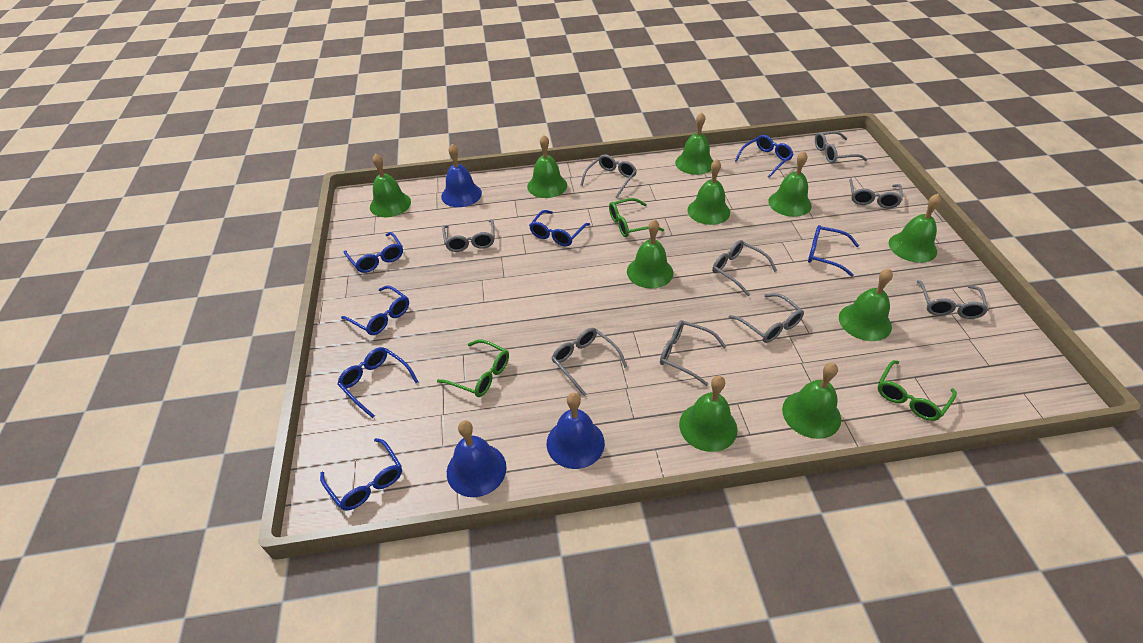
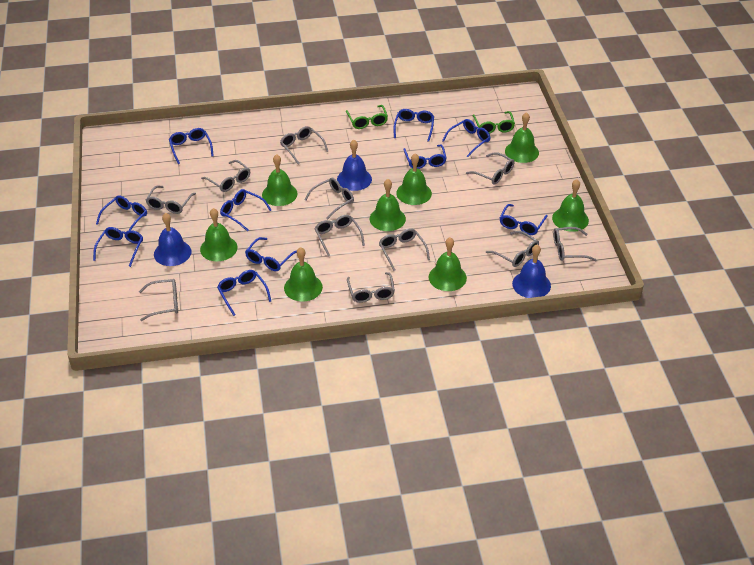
blue glasses: [320,438,402,511] [337,347,419,418] [341,286,409,335] [344,232,403,273] [529,210,590,246] [735,135,794,178] [808,225,859,277] = 7 -> [93,227,143,267] [96,195,147,231] [169,128,214,164] [217,270,271,316] [220,189,271,232] [245,237,297,271] [393,109,434,142] [403,145,446,169] [442,119,491,157] [500,204,547,235] = 10
green bell: [370,154,411,217] [527,135,567,198] [627,219,673,288] [675,112,713,175] [679,376,738,452] [687,159,730,225] [768,151,812,217] [782,362,841,439] [839,268,893,341] [889,194,941,263] = 10 -> [200,208,237,261] [262,154,298,206] [284,247,323,302] [370,179,406,231] [396,153,432,205] [429,237,467,291] [505,112,539,163] [552,179,589,232] = 8
green glasses: [437,340,509,397] [609,198,664,237] [878,360,957,421] = 3 -> [346,105,388,129] [473,111,515,134] = 2
grey glasses: [442,219,495,252] [551,328,627,396] [580,154,637,198] [660,320,726,386] [712,240,777,297] [729,293,804,343] [815,131,867,163] [849,178,903,208] [917,280,989,319] = 9 -> [139,279,178,321] [146,185,196,214] [201,160,250,192] [280,126,328,164] [304,178,354,219] [314,215,365,256] [347,272,395,303] [379,229,430,271] [466,152,514,185] [486,231,539,267] [553,227,596,261] = 11

